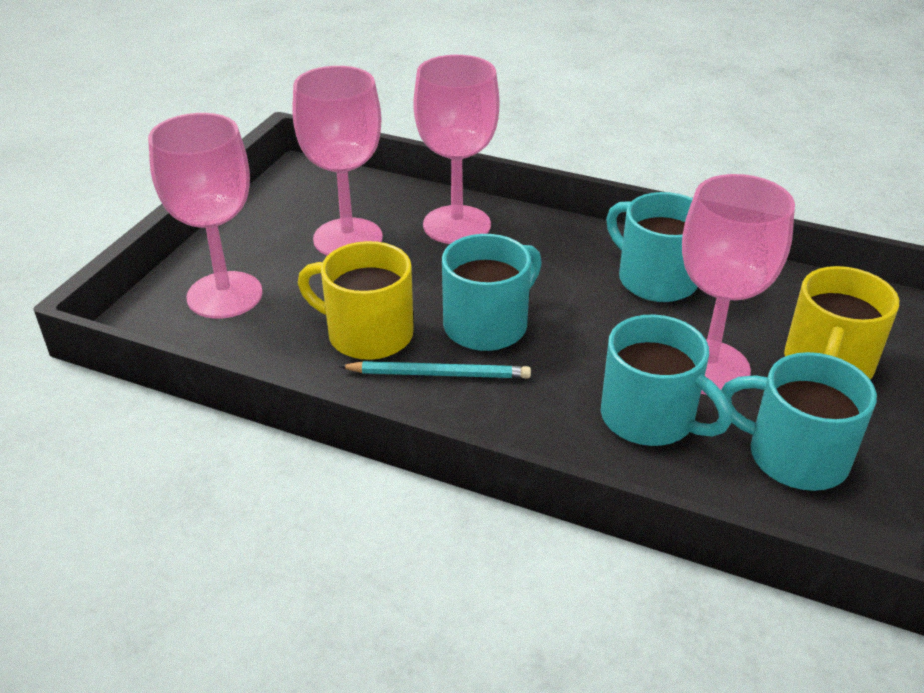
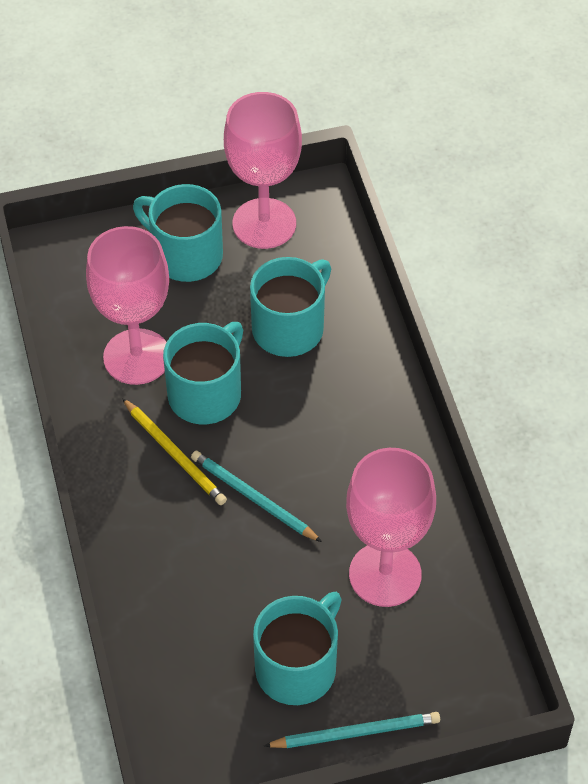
pink goblet: [148,113,263,319] [292,66,383,256] [413,55,499,244] [682,174,795,395] = 4 -> [86,226,169,385] [224,92,302,249] [346,448,436,607] = 3
turquoise pencil: [339,361,531,379] = 1 -> [191,451,322,542] [264,712,440,748] = 2
yellow mug: [298,241,414,360] [784,266,899,379] = 2 -> none = 0
yellow pencil: none = 0 -> [122,398,227,505] = 1

